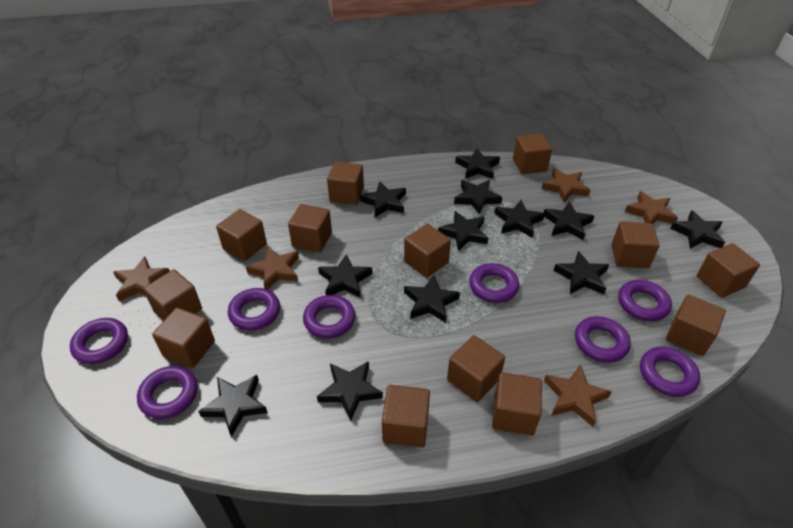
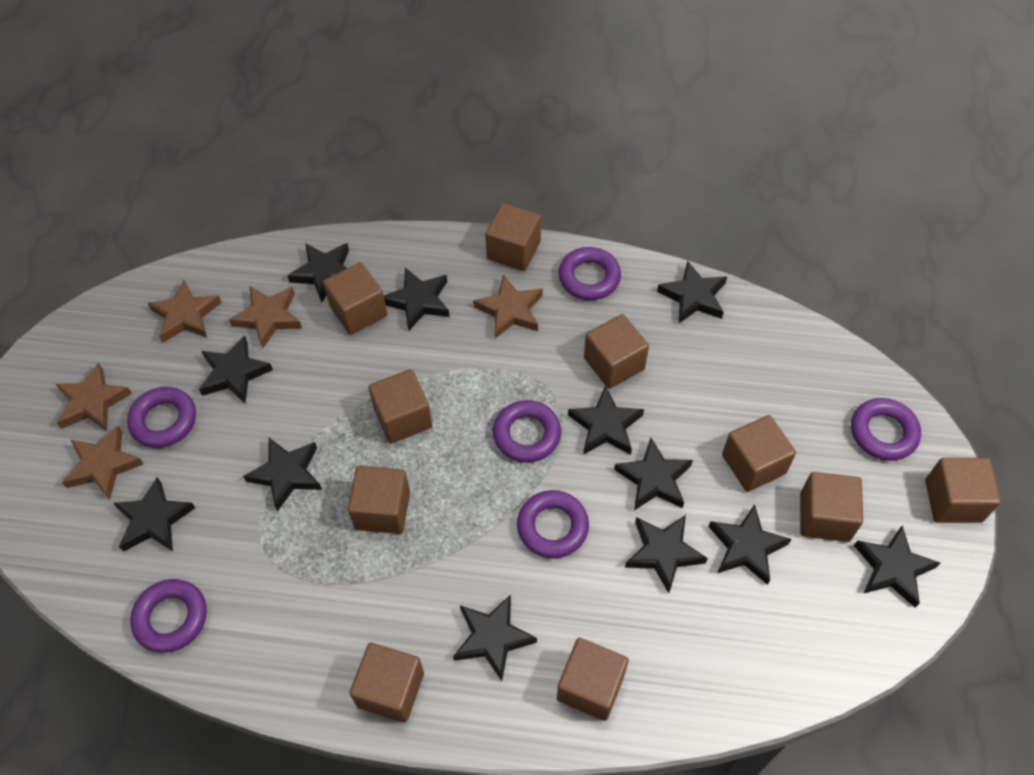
brown cube: [143,269,202,321] [152,307,215,368] [216,209,267,261] [288,204,332,252] [327,162,364,205] [382,385,430,447] [404,224,451,278] [447,335,505,402] [492,372,542,436] [513,134,552,174] [611,221,659,268] [666,295,726,356] [697,243,760,298] = 13 -> [323,262,387,335] [348,466,410,534] [349,643,424,723] [368,369,433,444] [485,203,541,271] [557,638,629,721] [584,314,649,389] [722,415,796,492] [800,472,863,542] [925,458,1001,523] = 10
purple ring: [70,318,128,364] [137,366,198,419] [228,288,280,331] [303,295,355,339] [469,263,519,303] [575,316,631,363] [618,280,672,321] [640,347,700,397] = 8 -> [127,387,196,448] [130,579,207,653] [493,400,561,463] [517,490,589,558] [558,247,621,300] [851,398,921,461] = 6

